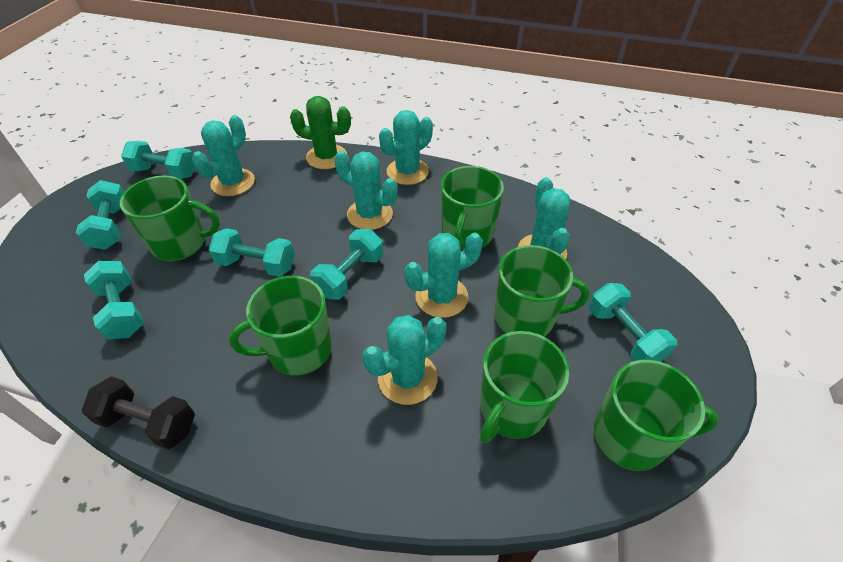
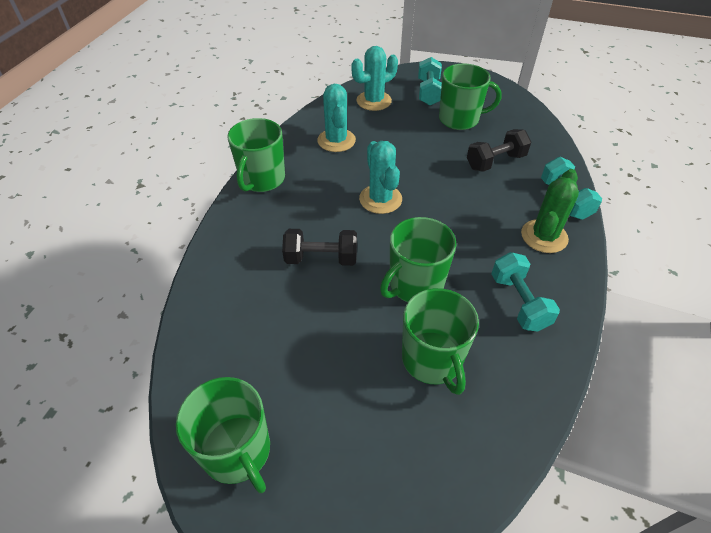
black dumbbell: [82,376,195,449] = 1 -> [282,229,357,266] [467,129,531,172] = 2
green mug: [120,175,220,261] [229,276,332,376] [441,166,504,251] [480,331,569,443] [495,245,590,337] [594,360,719,471] = 6 -> [176,377,270,493] [227,118,285,192] [380,217,456,302] [402,288,479,395] [439,63,502,130] = 5
turquoise cactus: [192,115,255,196] [334,151,398,230] [363,315,446,405] [379,110,433,185] [404,233,483,318] [518,177,570,259] = 6 -> [317,84,356,152] [351,46,398,111] [359,141,402,214] = 3
turquoise dumbbell: [76,180,124,250] [84,261,144,340] [121,141,195,179] [209,228,295,277] [310,229,383,300] [589,283,677,362] = 6 -> [418,57,442,106] [491,252,560,332] [541,157,602,220] = 3

